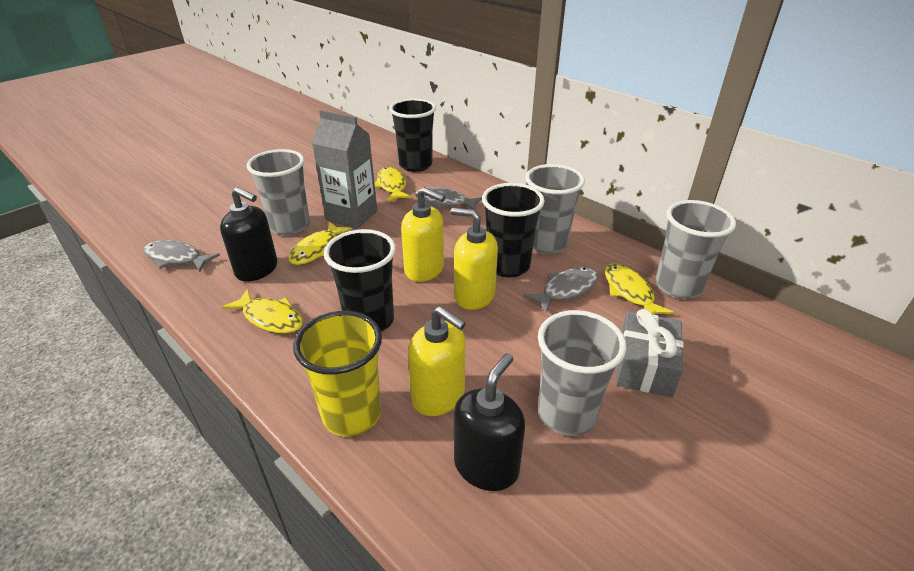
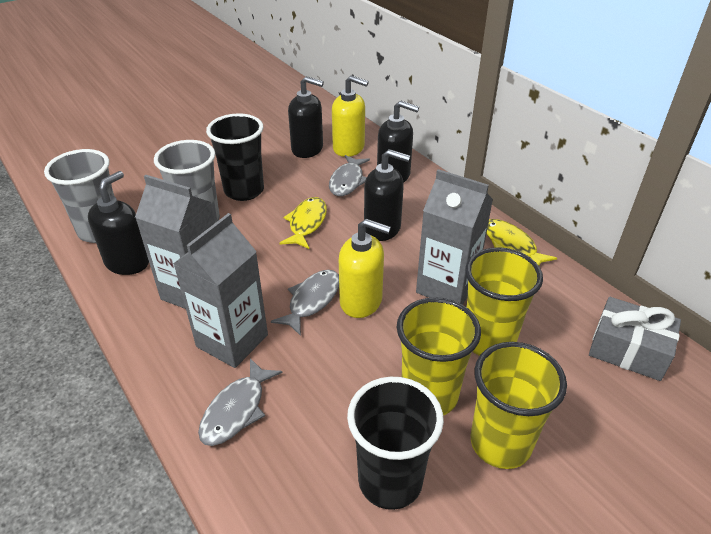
black cup: [324,229,396,332] [389,98,436,172] [482,183,545,278] = 3 -> [206,113,264,201] [347,377,444,510] = 2
black soap dispenser: [220,187,277,282] [454,353,525,491] = 2 -> [88,171,149,275] [288,76,324,158] [364,149,410,241] [377,100,419,183] = 4
grey carton: [312,110,377,229] = 1 -> [135,175,215,309] [173,213,268,368] [416,169,493,305] = 3
grey cup: [247,149,310,236] [525,164,585,254] [538,310,626,436] [655,200,736,299] = 4 -> [44,149,114,243] [154,140,220,223] = 2
yellow cup: [293,311,382,437] = 1 -> [397,297,481,415] [465,247,543,356] [471,342,567,469] = 3
yellow fish: [222,289,303,334] [288,222,352,265] [375,167,412,202] [605,263,674,315] = 4 -> [280,197,327,249] [486,219,557,266] = 2
yellow soap dispenser: [401,187,445,282] [408,306,466,416] [451,208,498,310] = 3 -> [332,75,369,157] [339,219,391,318] = 2

